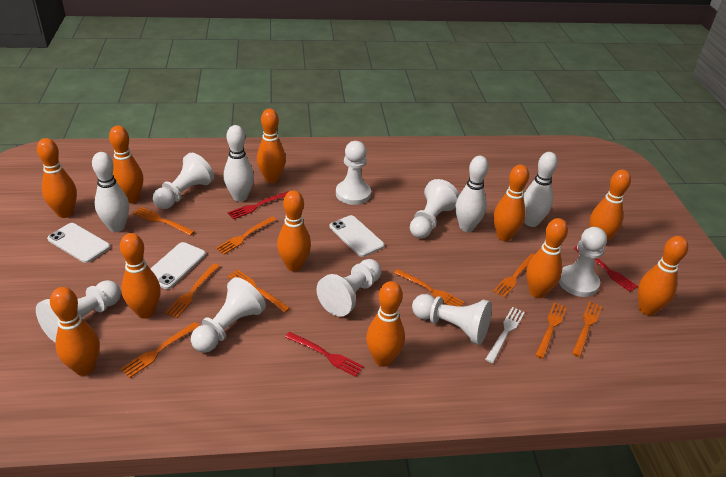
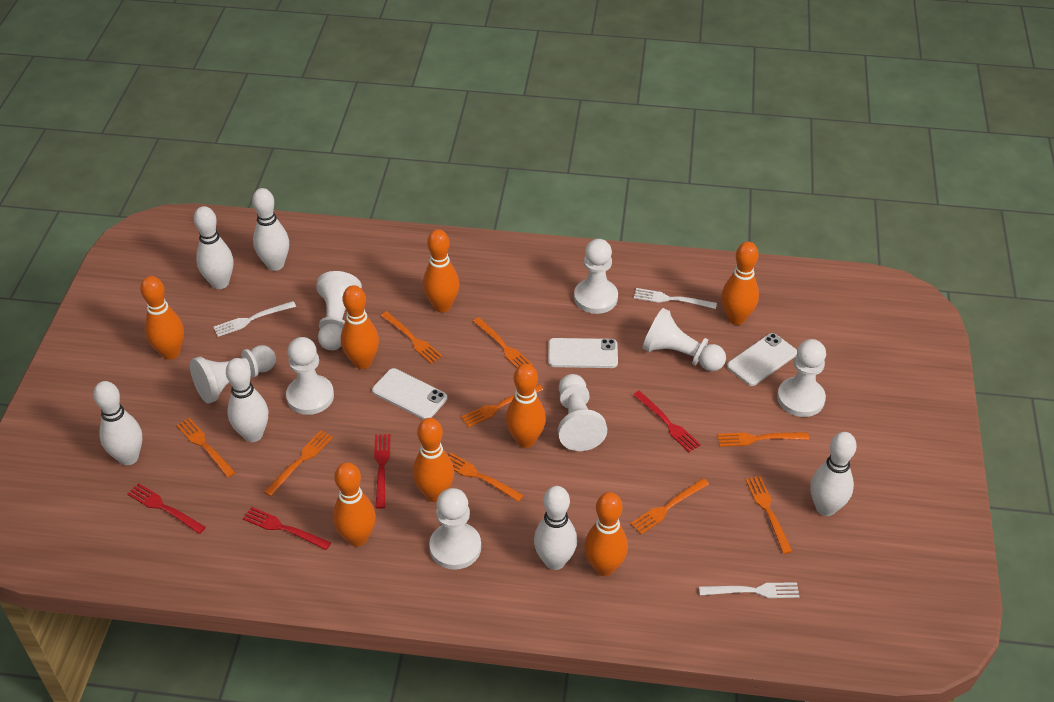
orange bowling pin: [37,138,77,218] [50,287,100,376] [109,125,143,203] [120,233,161,319] [257,109,286,183] [277,190,311,272] [366,281,405,367] [493,165,529,241] [526,218,568,298] [589,169,631,242] [638,236,688,316] = 11 -> [140,276,184,360] [333,462,376,547] [341,285,379,369] [413,418,454,502] [423,229,460,313] [506,364,546,448] [584,492,628,576] [722,242,759,325] = 8
red fork: [227,191,289,219] [285,332,364,377] [574,246,638,292] = 3 -> [127,483,206,534] [243,507,331,550] [374,434,391,509] [633,391,701,452] = 4
white bowling pin: [92,152,129,232] [224,125,254,202] [456,156,489,232] [523,152,558,227] = 4 -> [93,381,142,465] [194,206,233,289] [226,358,268,442] [252,188,289,271] [534,486,577,570] [810,432,857,516] = 6
white fork: [485,307,525,363] = 1 -> [213,301,296,337] [634,288,717,309] [699,582,799,598] = 3

